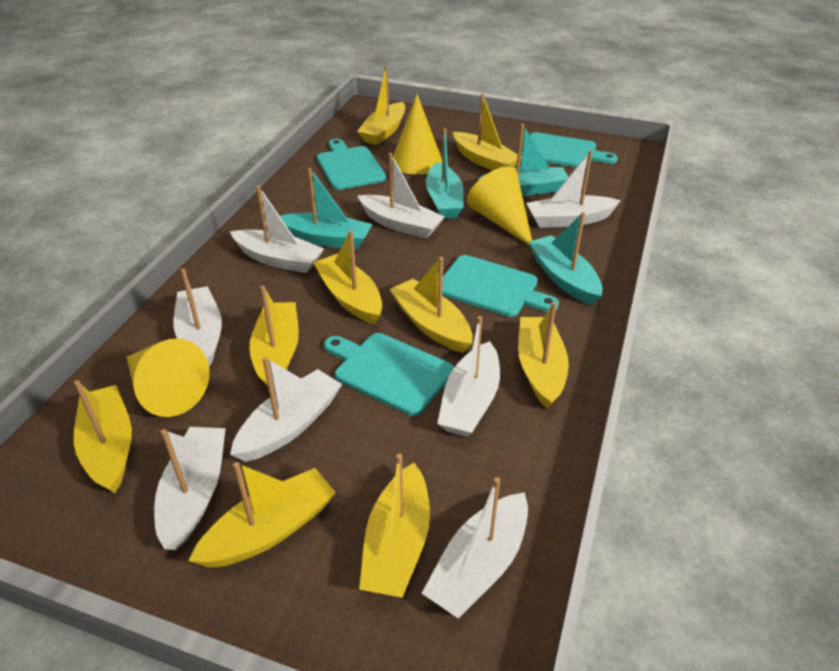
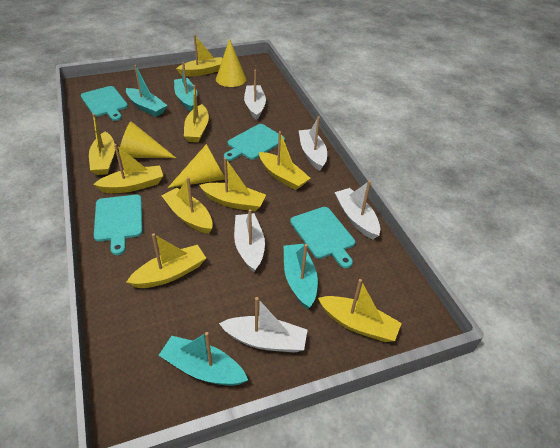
white boat: [154,427,226,551] [173,268,222,367] [230,186,324,273] [230,357,342,462] [358,153,445,239] [422,477,528,618] [437,316,500,437] [526,150,621,228] = 8 -> [219,297,308,353] [234,209,265,272] [244,70,266,120] [299,116,327,171] [334,181,380,239] = 5

